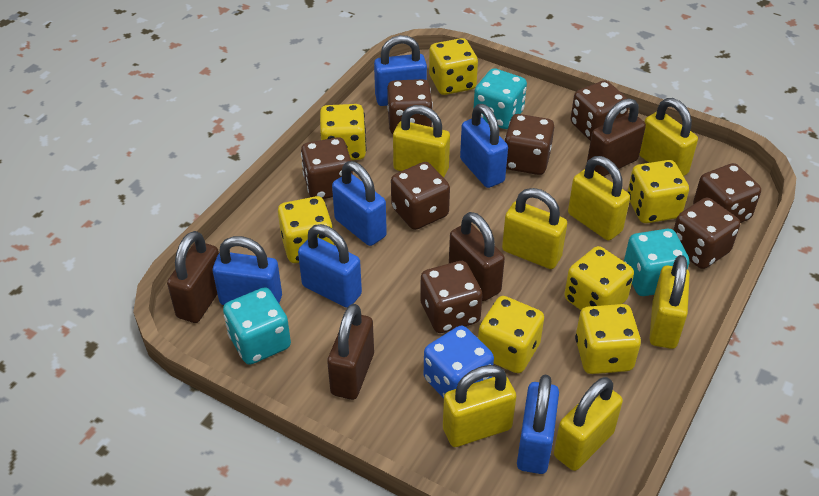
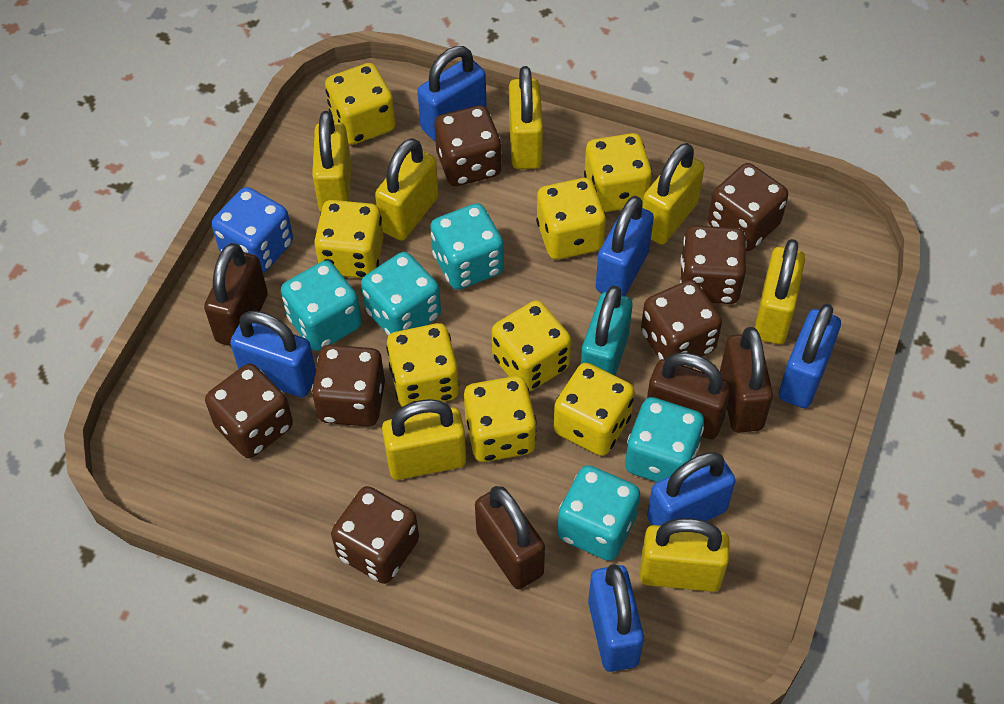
brown dice: [301,137,353,199] [387,79,433,134] [391,162,450,230] [420,261,483,333] [504,114,554,175] [571,80,629,141] [673,198,740,269] [693,163,761,223] = 8 -> [205,364,293,458] [312,345,385,427] [331,486,419,584] [434,105,502,186] [641,280,722,360] [680,225,747,304] [708,163,788,251] = 7
turquoise dice: [223,287,291,365] [474,68,527,129] [624,229,689,296] = 3 -> [281,260,362,351] [361,252,441,336] [430,203,504,290] [557,465,640,561] [625,397,704,482] = 5
turquoise padlock: none = 0 -> [581,285,632,376] = 1
yellow dice: [278,196,334,263] [320,104,367,160] [429,38,478,95] [478,296,544,373] [564,246,634,310] [575,304,641,374] [627,160,689,223] = 7 -> [314,200,384,278] [325,63,396,145] [386,323,459,407] [464,376,537,462] [492,300,571,392] [536,178,606,260] [554,363,635,456] [584,133,652,212] = 8

